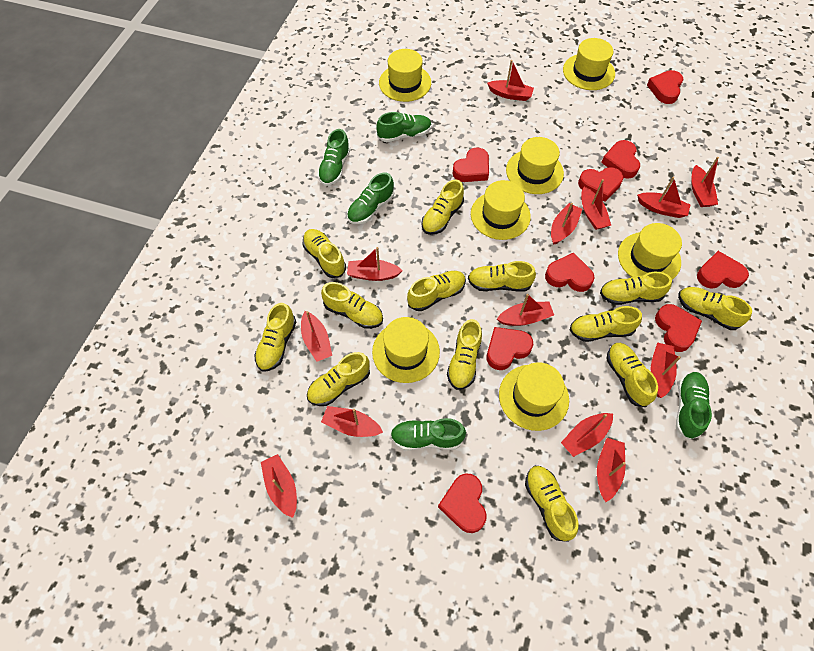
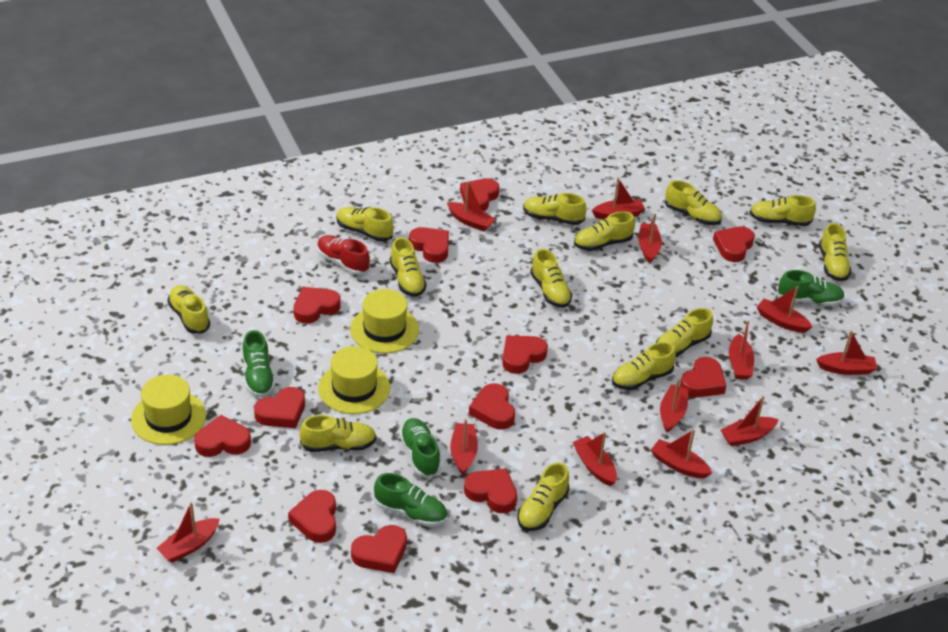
green shoe: [317,129,350,186] [347,172,395,224] [376,112,432,142] [390,418,466,451] [676,372,712,440] = 5 -> [243,330,275,398] [374,473,448,527] [400,418,441,478] [777,270,845,306] = 4
red boat: [261,454,297,518] [301,311,332,362] [321,406,383,437] [347,247,403,281] [487,60,534,101] [497,294,554,326] [551,203,582,245] [561,413,613,457] [581,179,611,230] [597,438,626,502] [637,177,690,218] [651,342,681,398] [692,157,719,207] = 13 -> [156,502,220,563] [447,181,496,231] [450,419,478,475] [573,432,617,486] [592,178,645,219] [638,213,662,263] [651,429,712,478] [660,379,688,433] [720,396,779,446] [729,321,754,380] [757,286,812,333] [816,330,877,375] = 12
red heart: [438,473,487,533] [452,147,489,182] [487,327,533,370] [545,252,594,292] [578,167,624,202] [601,140,640,179] [647,70,683,104] [655,304,702,352] [697,251,749,289] = 9 -> [194,415,251,457] [254,387,305,428] [288,490,336,543] [294,287,341,324] [351,525,407,573] [409,227,449,263] [460,178,499,211] [464,468,517,513] [469,383,515,430] [502,336,548,374] [680,357,726,397] [713,226,755,262] = 12
red shoe: none = 0 -> [317,235,370,275] = 1
yellow hat: [372,317,440,383] [379,49,431,102] [471,180,531,240] [499,362,569,431] [506,137,564,194] [563,38,615,90] [618,223,682,280] = 7 -> [131,375,206,445] [318,346,390,414] [350,289,419,353] = 3

